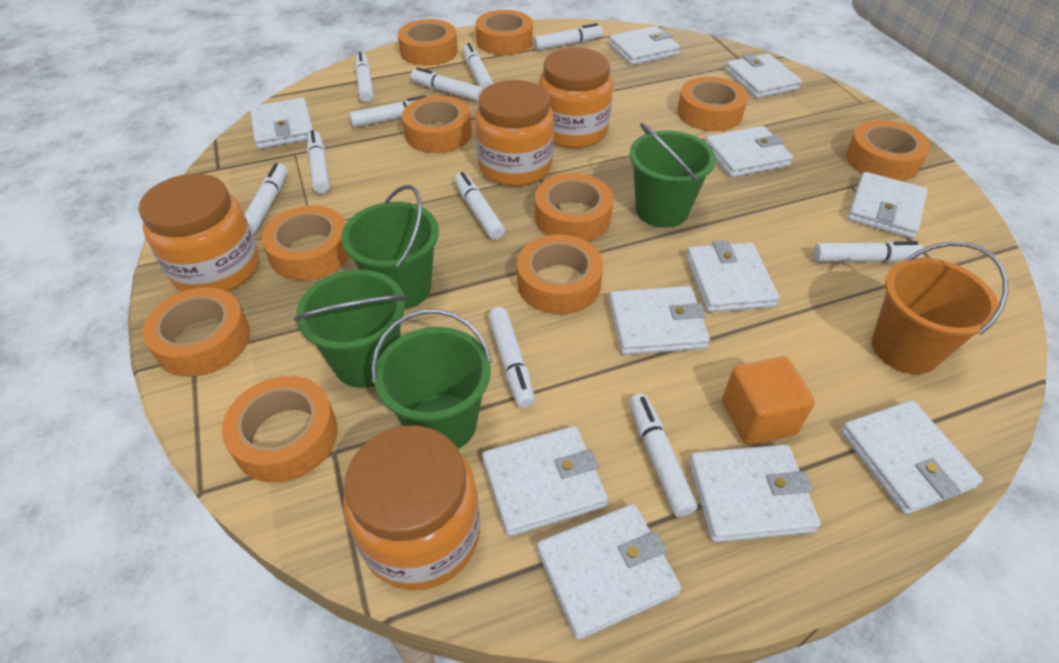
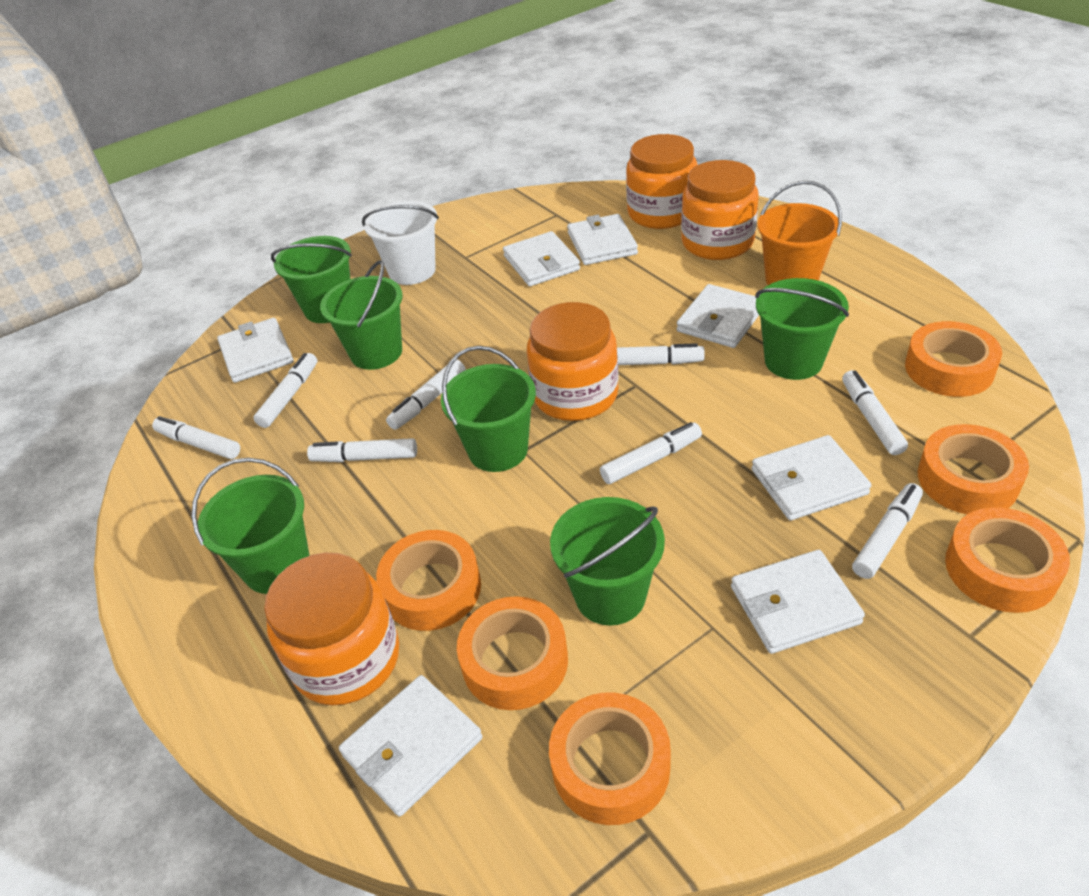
green bucket: [294,270,407,388] [341,185,439,309] [372,309,492,449] [630,123,716,228] = 4 -> [192,458,310,594] [271,236,352,323] [320,260,403,370] [441,346,536,472] [550,497,665,626] [756,278,849,380] = 6
orange cube: [722,357,815,445] = 1 -> none = 0
orange tape: [143,287,250,377] [222,376,337,483] [261,205,349,281] [398,19,458,66] [402,96,472,153] [476,10,533,55] [517,234,603,315] [535,173,613,241] [677,77,748,131] [846,120,930,181] = 10 -> [376,530,481,631] [457,596,568,710] [549,692,671,825] [905,321,1002,397] [918,424,1029,514] [945,507,1070,613] = 6
white bucket: none = 0 -> [362,201,439,285] = 1
white marker: [244,163,288,234] [307,130,330,194] [349,95,426,127] [355,52,374,103] [411,67,483,101] [454,172,505,240] [463,43,493,90] [488,307,535,408] [533,23,603,50] [629,394,697,517] [813,241,923,262] = 11 -> [152,416,240,459] [253,353,317,428] [307,438,417,462] [386,360,466,430] [600,422,702,484] [617,343,705,365] [842,370,908,455] [852,483,923,579] = 8
white wallet: [250,98,313,149] [482,426,608,537] [537,504,681,640] [609,26,680,65] [609,286,710,355] [686,240,780,312] [689,444,821,542] [706,126,793,178] [725,54,802,98] [840,400,983,515] [848,172,927,239] = 11 -> [217,318,294,383] [339,675,483,817] [503,231,580,286] [567,214,638,265] [677,284,759,348] [731,550,865,654] [752,435,871,521] = 7

